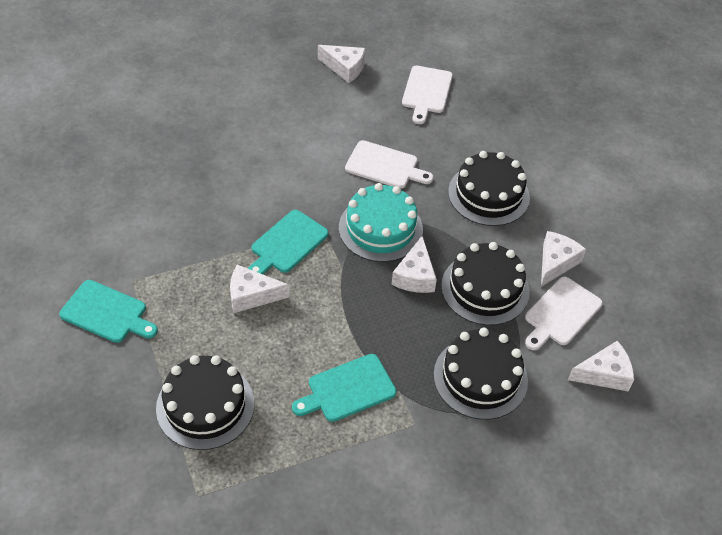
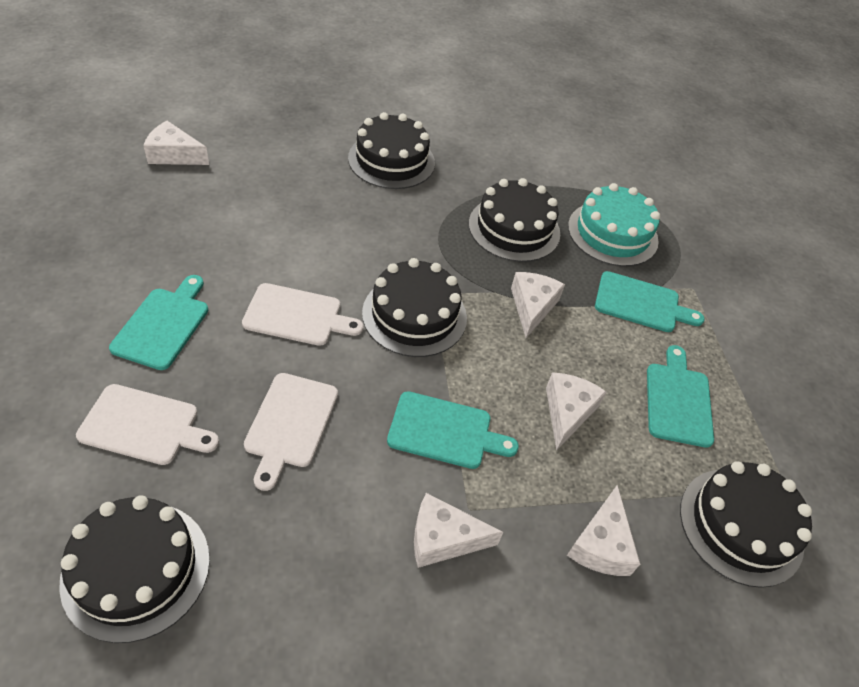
black cake: [156,355,254,450] [434,328,528,420] [441,242,530,325] [448,151,530,226] = 4 -> [59,495,210,643] [348,112,435,189] [362,258,467,357] [469,178,560,262] [680,461,812,588] = 5
turquoise cutting board: [59,280,158,343] [248,210,329,274] [292,354,396,422] = 3 -> [109,275,209,370] [387,391,519,469] [595,271,705,332] [647,345,714,448] = 4

